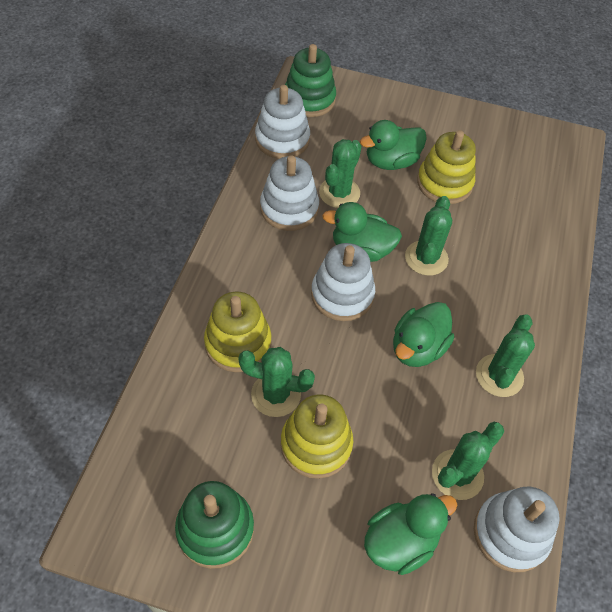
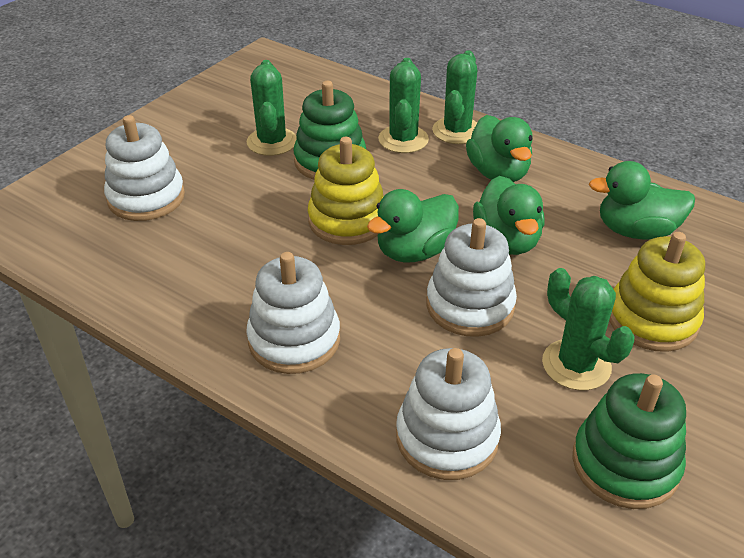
green cactus: [238,347,315,417] [319,139,362,208] [405,196,452,276] [432,422,504,500] [476,314,535,397] = 5 -> [247,60,297,156] [378,58,429,153] [432,50,477,144] [542,268,634,391] = 4
yellow stacking toy: [204,292,271,372] [281,394,353,479] [417,130,476,204] = 3 -> [308,137,384,245] [609,232,705,352] = 2

